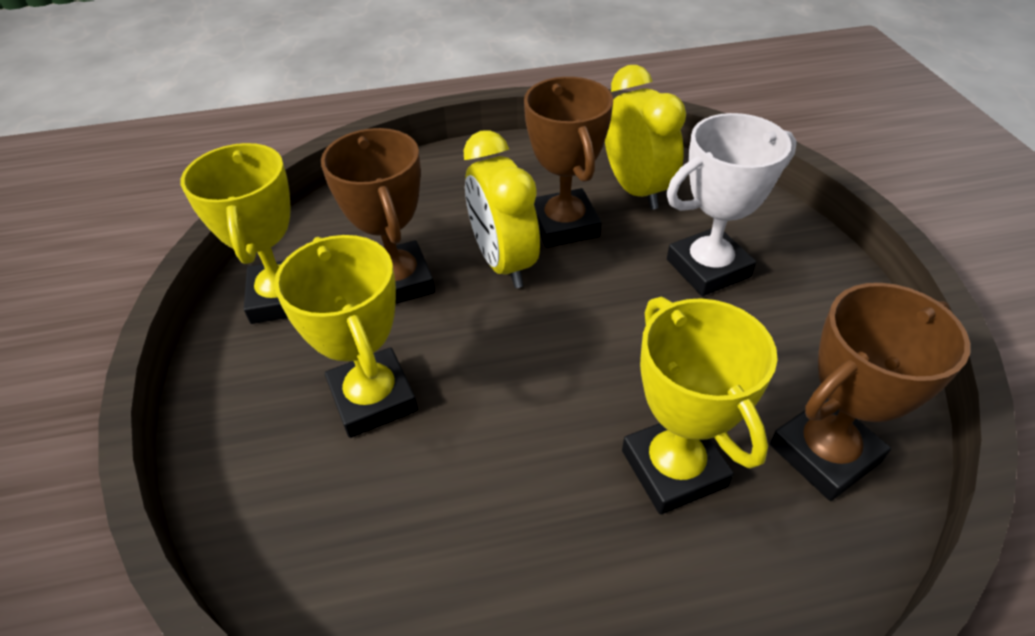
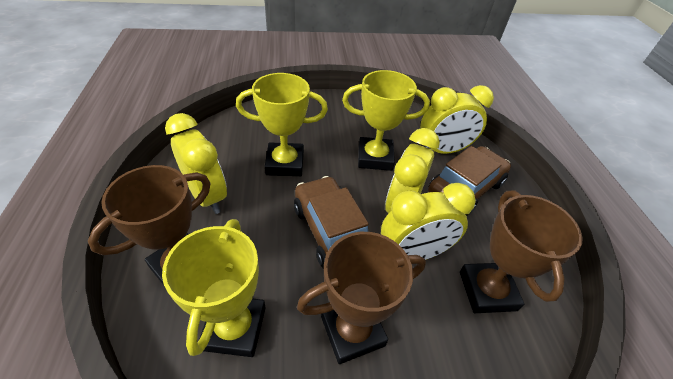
brown car: none = 0 -> [294,176,369,269] [428,146,511,216] = 2
white trophy: [666,113,797,296] = 1 -> none = 0
yellow clock: [464,130,540,288] [605,65,686,210] = 2 -> [165,113,227,214] [381,183,476,260] [385,128,440,214] [420,85,494,154] = 4

